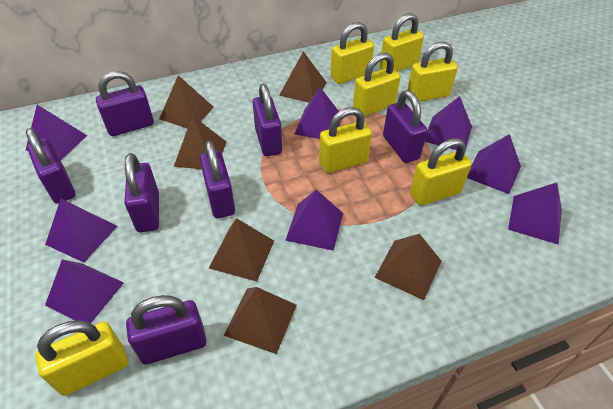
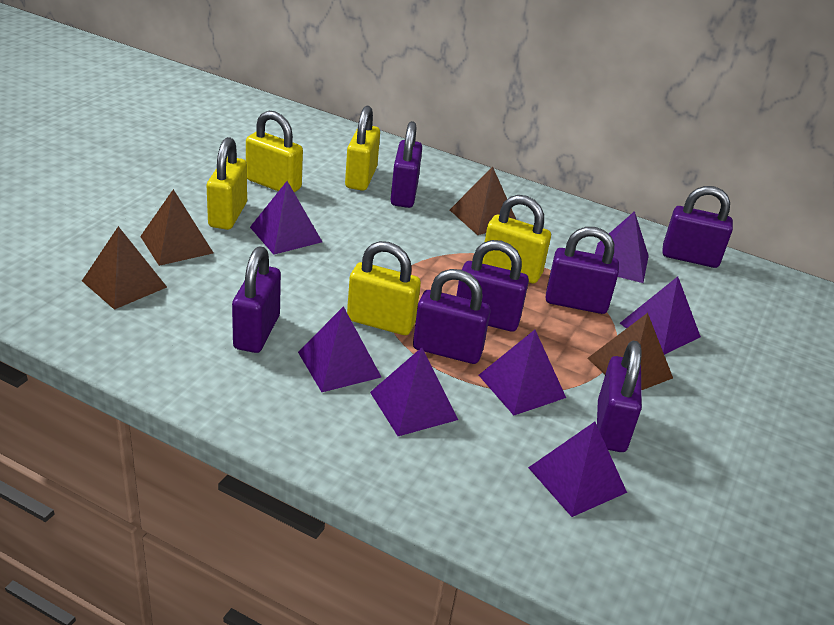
brown pyramid: [159,75,214,129] [174,116,227,169] [209,218,274,281] [224,287,297,354] [279,51,327,103] [375,234,441,300] = 6 -> [82,226,167,310] [140,189,213,266] [450,166,516,235] [587,313,673,390] = 4
purple pyramid: [26,105,87,160] [45,198,117,262] [45,259,124,323] [285,190,343,251] [295,87,341,139] [425,96,472,150] [467,134,521,194] [508,183,562,245] = 8 -> [250,181,322,255] [298,306,381,392] [370,347,458,436] [479,330,566,415] [528,422,627,517] [595,211,649,283] [620,276,701,355] = 7
yellow padlock: [35,320,128,396] [319,107,372,173] [330,22,374,84] [353,53,400,117] [380,13,424,72] [407,42,458,102] [410,138,472,206] = 7 -> [207,137,247,230] [246,111,303,192] [345,106,380,191] [347,241,421,335] [482,195,551,283] = 5

